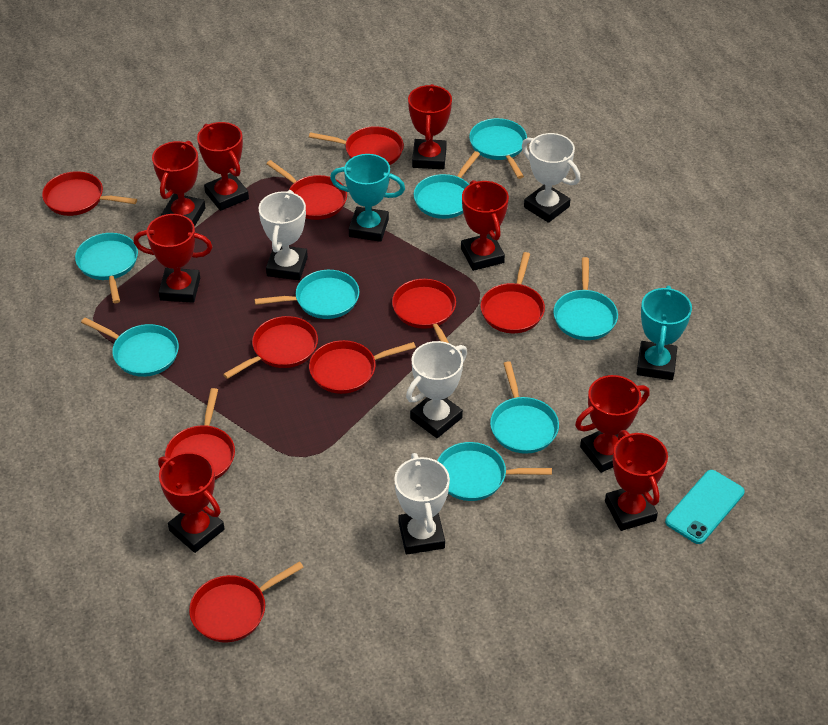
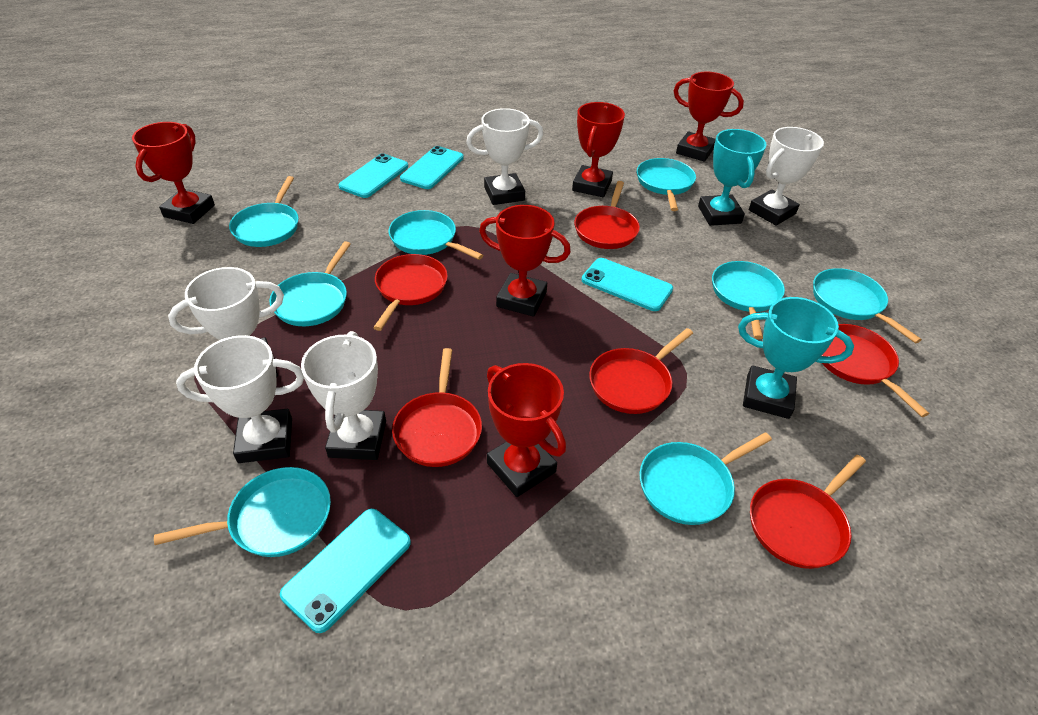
red pan: [42,171,137,216] [165,388,235,480] [189,561,304,642] [223,316,318,379] [266,160,347,220] [309,126,404,165] [309,340,416,394] [392,279,456,343] [480,252,545,333] = 9 -> [373,254,448,331] [392,348,482,467] [574,181,640,249] [589,328,693,414] [750,455,866,569] [822,324,929,417] = 6
red trophy: [134,214,213,303] [152,141,206,227] [158,452,225,553] [197,122,249,211] [408,84,452,169] [461,180,509,271] [575,375,650,473] [605,430,668,531] = 8 -> [132,122,215,224] [479,205,571,317] [487,363,566,497] [572,102,625,197] [674,72,744,162] = 5
turquoise phone: [665,470,745,544] = 1 -> [280,509,411,633] [339,153,408,198] [400,146,464,189] [581,258,673,311] = 4
white trophy: [258,190,308,280] [394,453,450,554] [406,341,467,438] [522,133,580,223] = 4 -> [168,267,284,377] [176,335,304,463] [301,331,386,460] [466,108,543,205] [749,127,824,226] = 5

